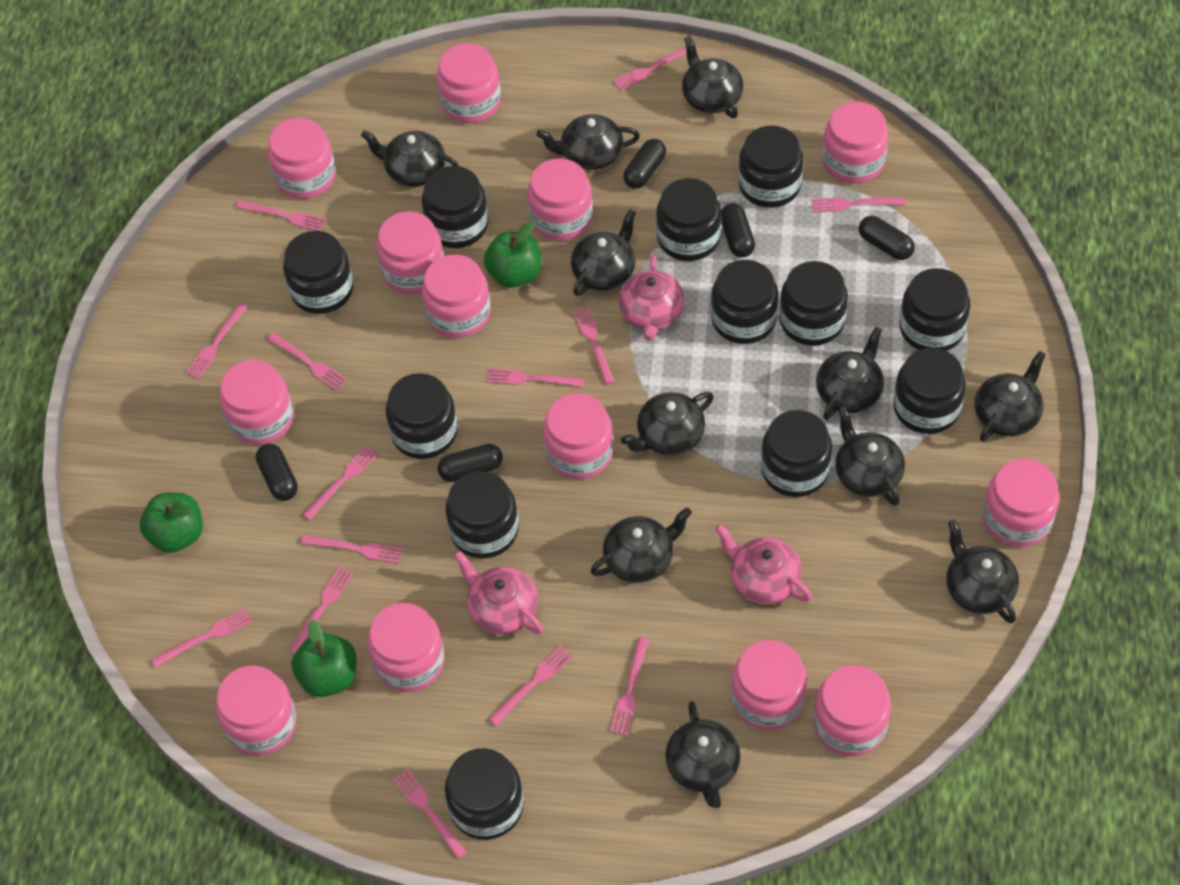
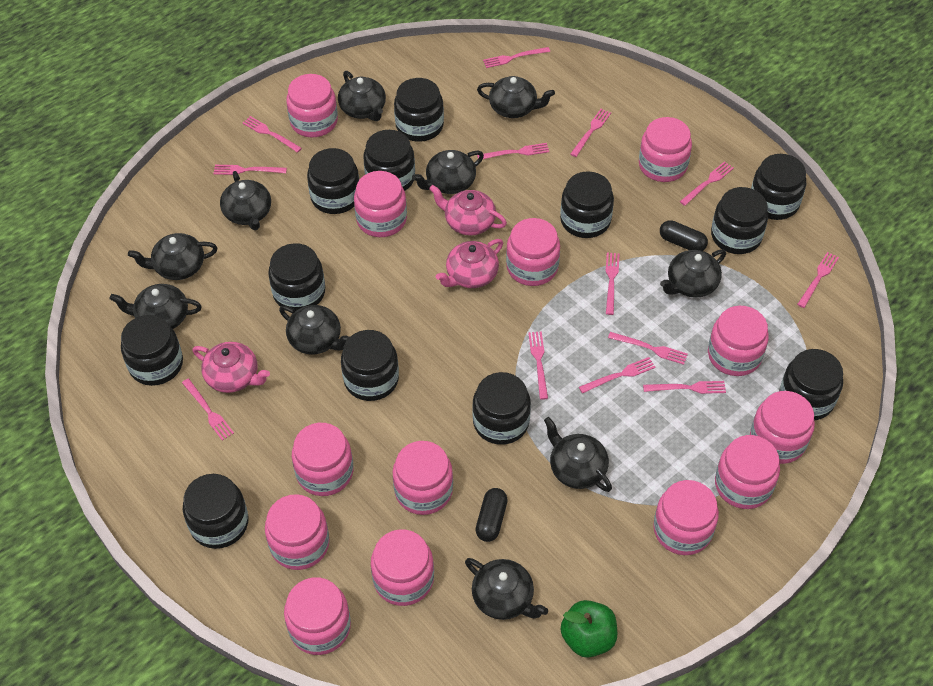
black capsule: [256,444,298,501] [438,444,503,482] [624,139,666,189] [721,203,755,257] [859,216,915,260] = 5 -> [475,488,508,542] [660,220,708,251] = 2
black teapot: [361,130,459,187] [537,114,640,170] [571,209,636,296] [591,507,692,583] [621,392,714,455] [665,701,741,808] [682,36,743,118] [816,327,884,420] [835,406,905,506] [946,520,1019,623] [975,351,1046,442] = 11 -> [109,284,202,329] [128,233,217,280] [220,171,271,230] [279,305,349,354] [338,71,386,121] [412,150,484,194] [465,558,548,620] [477,76,555,118] [544,417,612,492] [660,249,726,298] = 10
green apple: [140,493,203,553] [291,619,357,697] [484,222,541,288] = 3 -> [561,600,617,658] = 1
pink fork: [151,608,252,667] [185,303,249,379] [236,201,326,231] [267,333,347,390] [289,567,354,654] [301,535,403,564] [303,445,379,520] [393,769,467,859] [486,368,584,387] [489,646,573,726] [573,306,615,385] [610,637,649,736] [613,47,687,91] [812,197,906,212] = 14 -> [182,378,234,441] [213,165,287,175] [242,116,302,153] [477,143,549,159] [483,47,550,68] [528,332,548,400] [570,109,611,157] [579,357,656,393] [606,253,620,315] [608,332,688,365] [643,381,726,394] [680,162,734,206] [797,252,839,308] = 13

